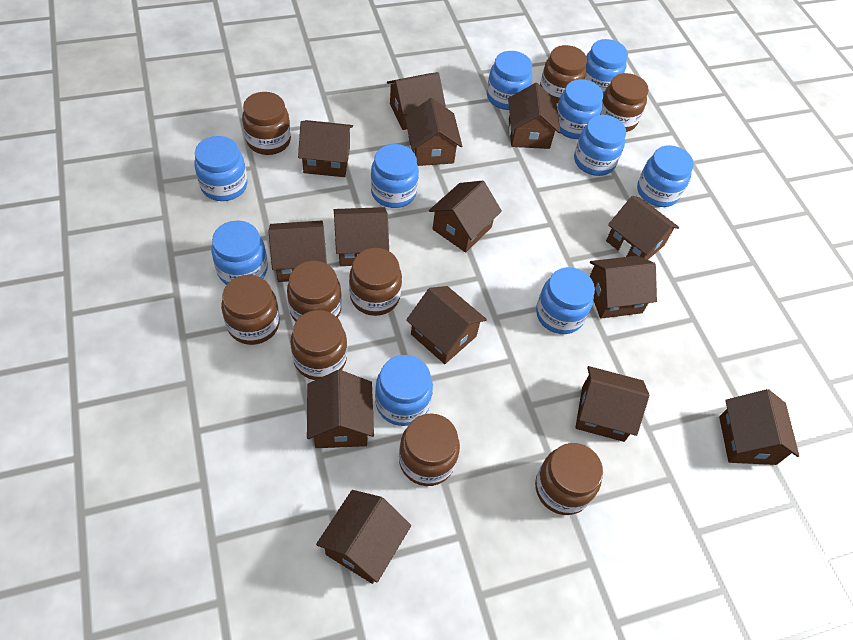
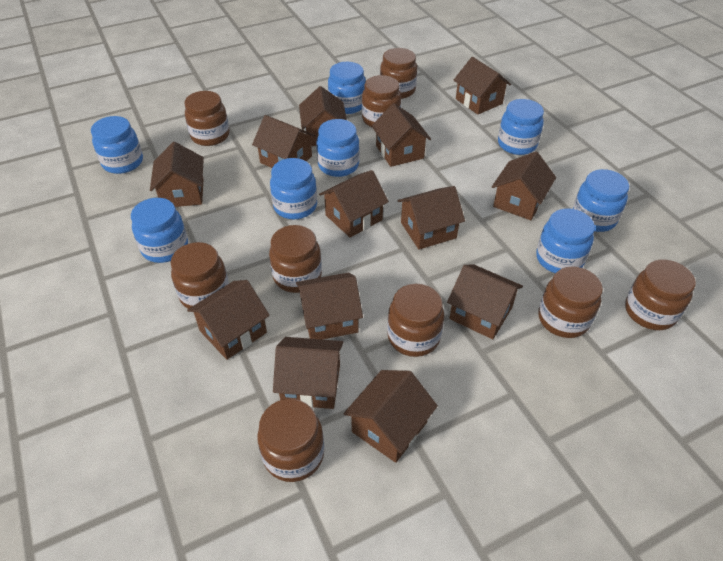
blue jar: [194,136,247,201] [212,220,268,285] [371,144,419,208] [375,355,433,426] [487,51,532,110] [536,267,595,334] [557,79,603,139] [574,115,626,176] [585,39,628,95] [637,145,694,207] = 10 -> [91,116,143,174] [131,198,188,263] [270,158,317,219] [316,119,359,177] [328,62,366,114] [498,99,544,155] [536,209,595,273] [573,169,629,232] = 8
brown house: [268,221,327,282] [298,120,353,177] [307,370,374,448] [316,490,411,584] [333,207,389,266] [387,72,446,130] [405,98,462,166] [406,286,487,364] [429,181,502,252] [508,83,560,149] [575,366,649,442] [589,256,657,319] [606,196,679,260] [719,389,799,465] = 14 -> [150,142,204,207] [187,280,270,360] [252,115,315,168] [273,337,343,409] [296,272,363,340] [299,86,347,146] [319,170,389,237] [344,370,438,463] [372,103,431,167] [398,186,465,250] [447,264,523,339] [454,57,511,115] [492,152,556,220] = 13

